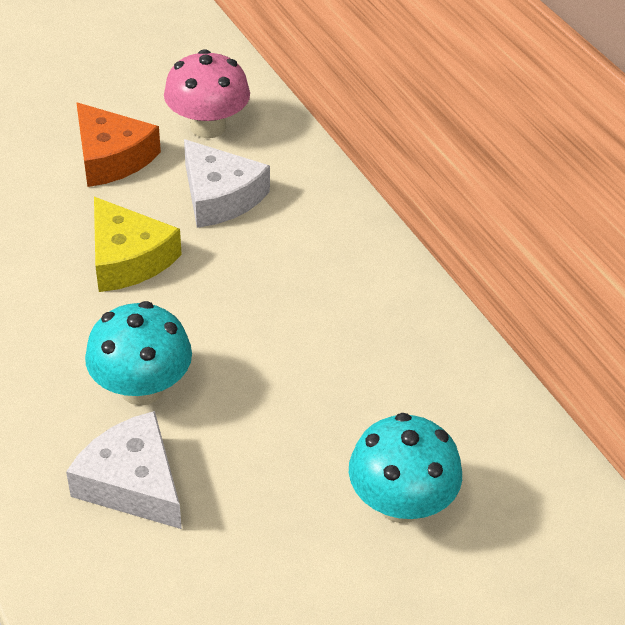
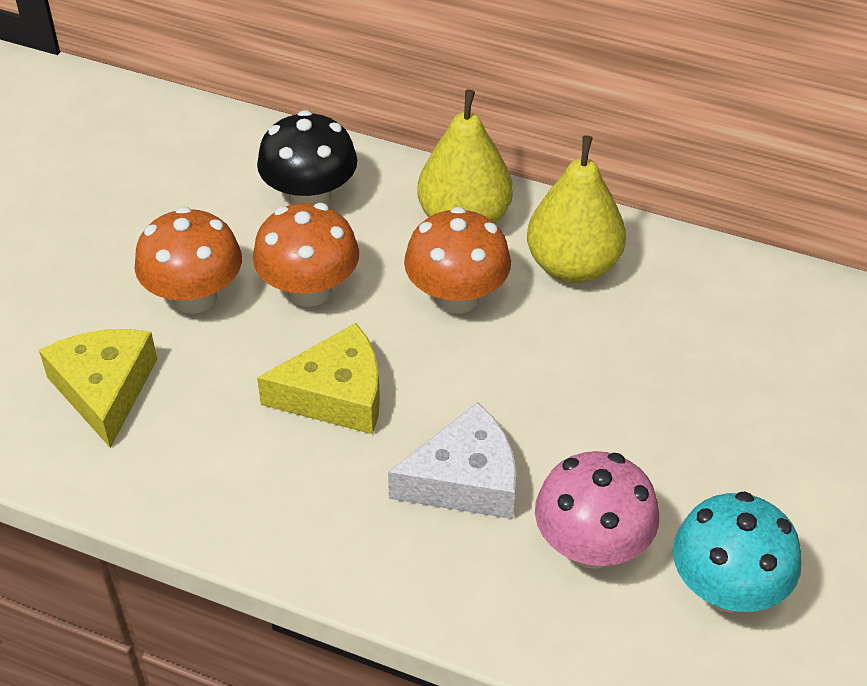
black mushroom: none = 0 -> [257,110,357,205] = 1
orange cheese: [76,102,161,187] = 1 -> none = 0
orange mushroom: none = 0 -> [135,206,242,314] [253,203,359,307] [404,207,511,314] = 3
turquoise mushroom: [85,301,192,406] [349,413,462,523] = 2 -> [673,491,801,613] = 1
white cheese: [66,411,182,529] [184,139,270,228] = 2 -> [388,402,516,519] = 1
yellow cheese: [94,197,182,292] = 1 -> [39,329,157,448] [257,323,380,434] = 2
yellow pear: none = 0 -> [417,90,513,223] [527,135,626,283] = 2

